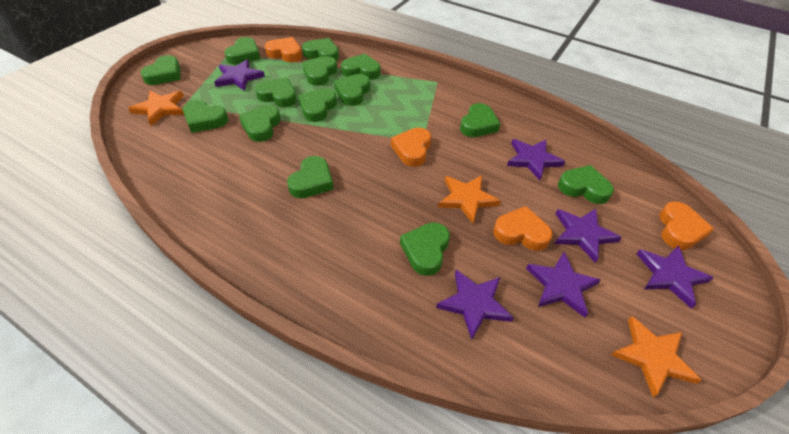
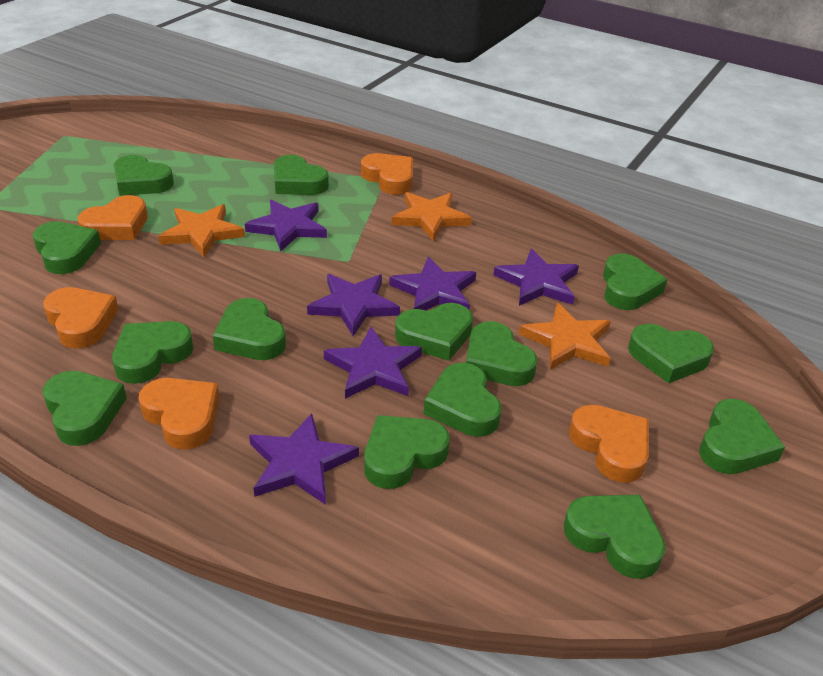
orange heart: [265,37,302,62] [391,128,431,167] [493,206,553,251] [659,201,714,250] = 4 -> [43,287,119,348] [77,195,148,240] [139,378,220,450] [361,153,413,195] [569,405,649,483] = 5

